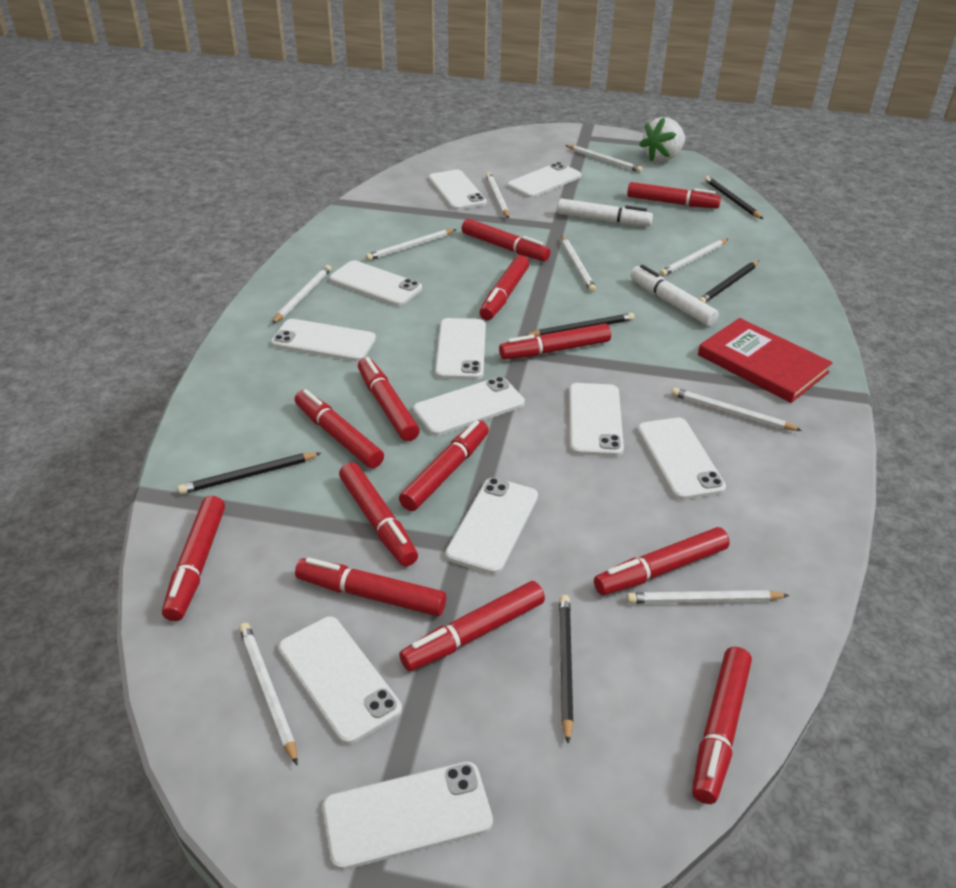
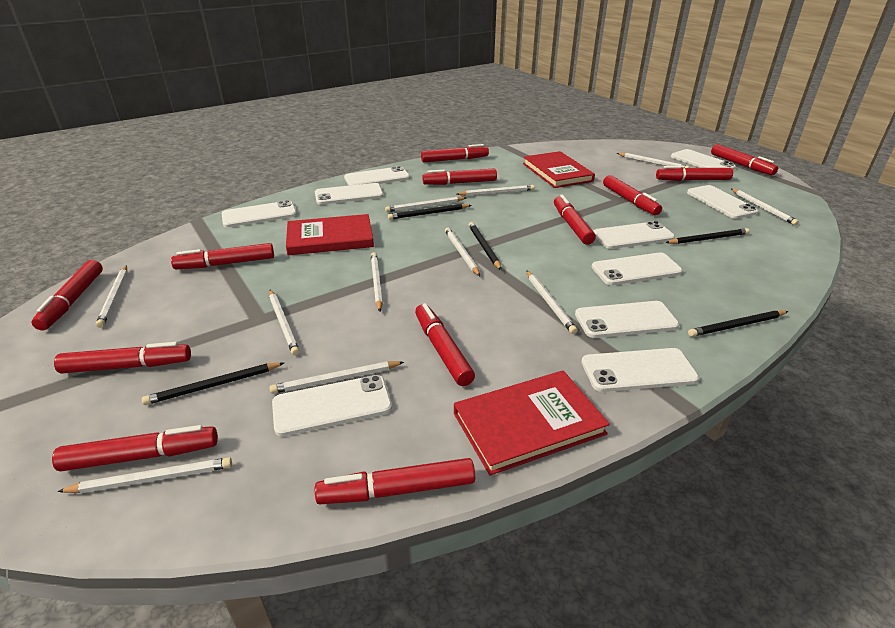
red book: [698,318,833,403] = 1 -> [286,214,374,255] [454,371,610,476] [523,151,595,188] = 3
red marker: [162,496,225,621] [295,389,384,468] [295,557,446,616] [339,462,418,567] [358,357,420,441] [399,420,489,511] [399,581,545,671] [461,218,551,261] [479,255,529,320] [499,324,611,359] [594,527,730,595] [627,182,721,208] [692,647,752,804] = 13 -> [31,260,103,331] [52,425,218,471] [54,342,191,374] [171,243,274,269] [315,458,475,504] [415,303,475,386] [421,144,489,162] [422,169,497,185] [554,195,596,245] [603,175,662,215] [656,166,733,181] [711,144,778,175] = 12
white marker: [557,198,653,226] [630,265,719,326] = 2 -> none = 0
white pencil: [239,623,298,765] [272,265,331,324] [366,229,457,261] [486,172,509,218] [561,236,596,292] [565,145,642,172] [627,590,790,604] [660,239,728,276] [672,388,802,431] = 9 -> [57,457,232,493] [96,265,127,328] [269,290,300,356] [270,361,404,394] [371,252,383,312] [385,197,466,212] [445,227,480,276] [457,185,535,196] [526,270,577,334] [617,153,689,169] [731,189,799,225] = 11
white phone: [271,319,376,362] [278,617,402,745] [322,762,493,870] [329,260,422,306] [413,377,525,436] [429,170,487,210] [435,318,486,380] [445,478,538,575] [507,162,581,198] [569,383,624,457] [637,418,726,500] = 11 -> [222,200,297,227] [272,375,392,436] [315,183,383,205] [344,166,410,186] [575,301,679,338] [581,348,699,392] [592,252,683,285] [593,221,675,249] [671,149,736,170] [687,185,758,219] = 10
white strawberry: [639,117,685,162] = 1 -> none = 0

